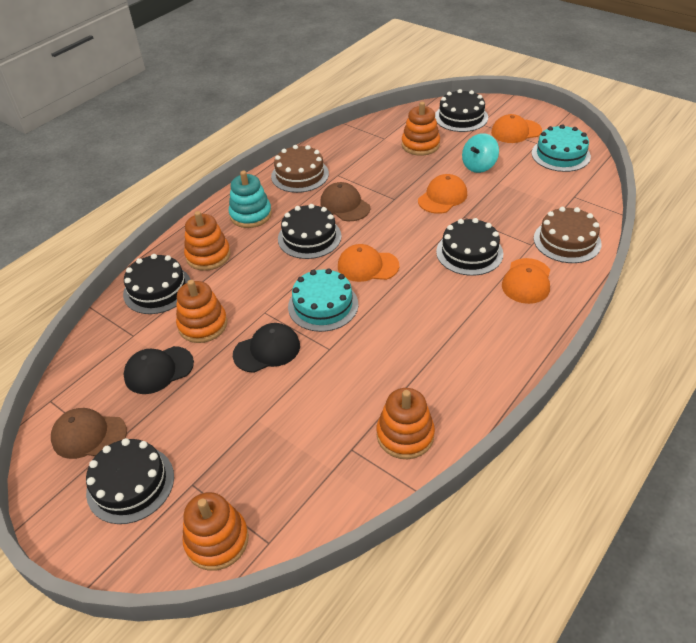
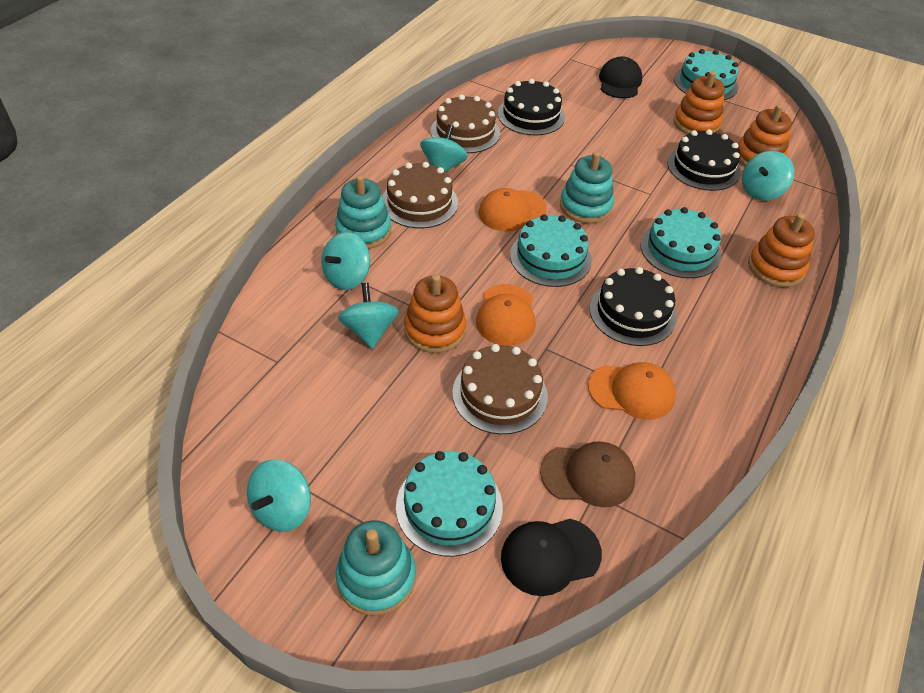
black cake: [86,438,174,524] [123,254,191,314] [278,204,342,259] [435,89,488,132] [436,218,503,276] = 5 -> [497,79,565,135] [590,267,677,346] [668,129,741,191] = 3
brown cake: [271,145,329,193] [534,207,602,263] = 2 -> [382,162,458,228] [431,94,500,153] [452,344,548,434] = 3
brown cap: [51,408,127,459] [320,182,370,221] = 2 -> [540,441,636,507] = 1
orange cap: [338,244,399,282] [418,174,467,214] [491,114,542,143] [502,258,550,304] = 4 -> [476,284,536,346] [478,188,547,232] [588,362,676,420] = 3
orange stacking toy: [176,280,227,343] [182,492,249,571] [184,211,231,271] [377,388,435,459] [402,102,440,156] = 5 -> [404,274,466,353] [674,71,725,134] [738,104,792,166] [748,213,815,287] = 4
turquoise cake: [288,268,358,332] [532,124,591,172] = 2 -> [396,451,503,557] [510,214,592,287] [640,207,721,278] [674,49,739,100] = 4
turquoise spinning top: [462,133,499,173] = 1 -> [247,459,311,532] [321,232,370,290] [338,282,399,349] [420,124,468,172] [742,151,794,201] = 5
turquoise stacking toy: [229,171,272,228] = 1 -> [335,175,391,249] [336,520,416,616] [560,151,614,223] = 3

